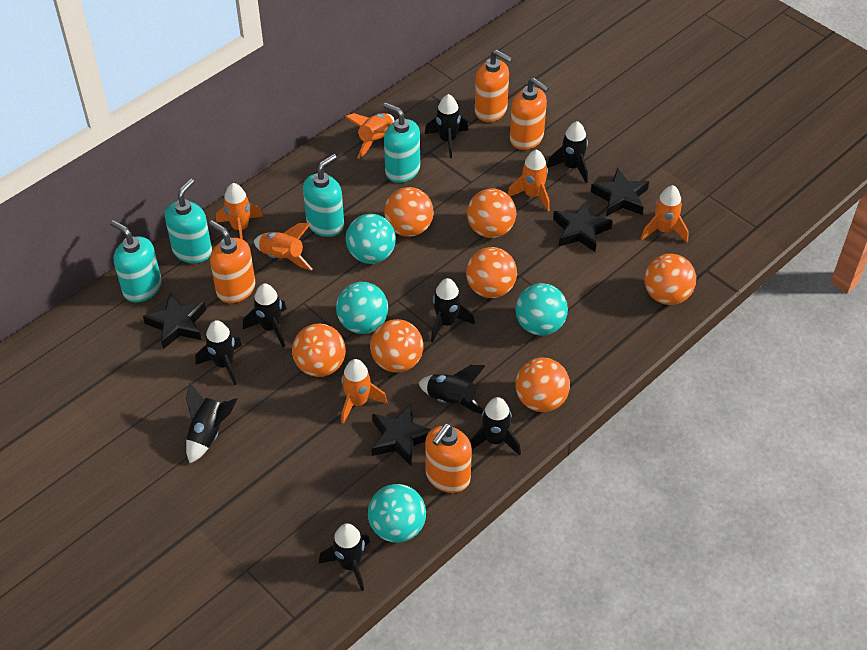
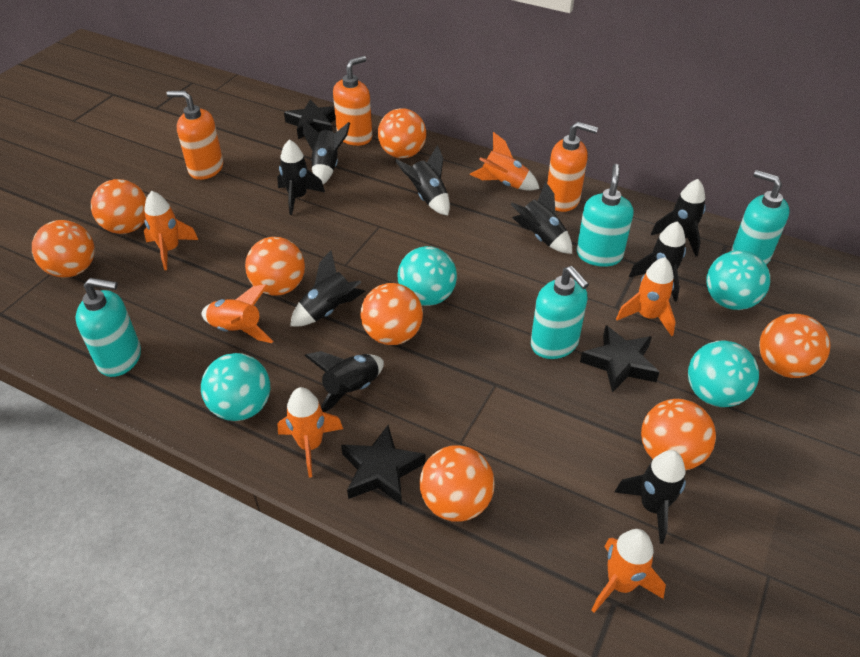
black star: [143,293,206,349] [371,404,432,466] [553,201,613,252] [591,168,649,217] = 4 -> [284,99,336,139] [341,425,426,505] [580,325,660,392] = 3
orange ball: [292,323,346,377] [370,319,423,372] [384,187,434,237] [466,247,517,298] [467,188,516,238] [515,358,570,412] [644,254,696,305] = 7 -> [32,220,95,278] [91,179,146,234] [245,237,305,296] [361,283,423,345] [378,108,426,158] [420,445,495,522] [641,399,716,470] [759,314,830,378] = 8
orange soap dispenser: [209,220,256,303] [425,423,472,493] [475,50,513,122] [510,78,549,150] = 4 -> [167,91,223,180] [333,56,372,146] [547,122,598,212] = 3

